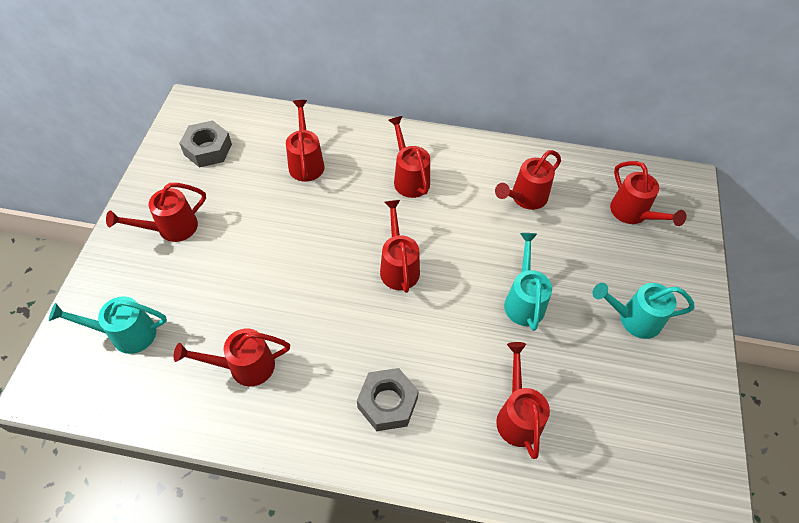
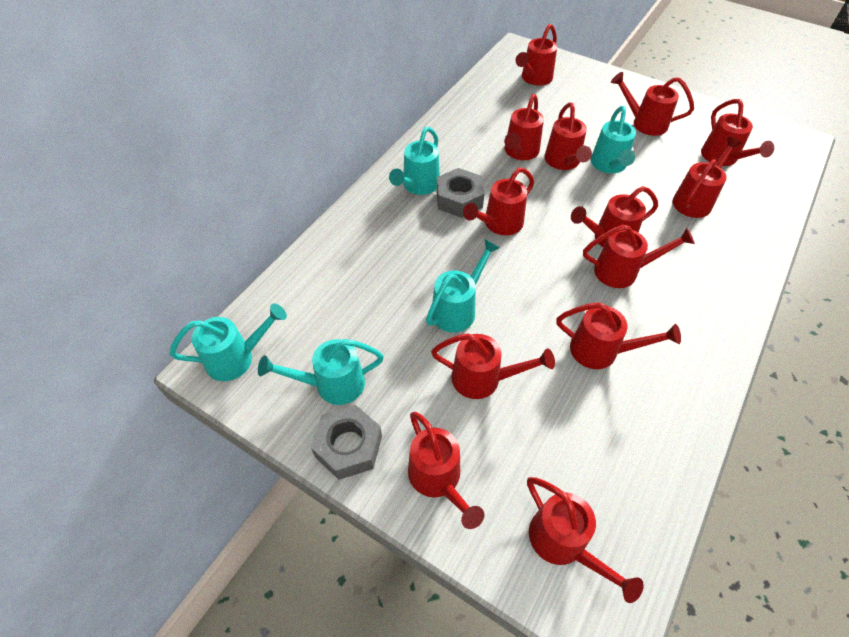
red watering can: [106,183,206,242] [173,328,290,387] [286,100,325,182] [380,200,420,293] [388,116,430,198] [495,150,561,210] [496,342,550,459] [610,161,686,226] = 8 -> [408,412,484,529] [431,333,555,399] [463,168,534,235] [504,94,544,160] [516,24,557,86] [527,477,644,603] [544,102,592,170] [556,302,681,369] [571,186,658,247] [583,225,695,288] [611,72,694,136] [672,137,742,218] [701,99,774,166] = 13
turquoise watering can: [49,296,167,354] [504,233,552,331] [593,283,695,339] = 3 -> [170,303,287,381] [258,339,384,405] [389,127,440,195] [426,239,500,332] [591,106,636,173] = 5

